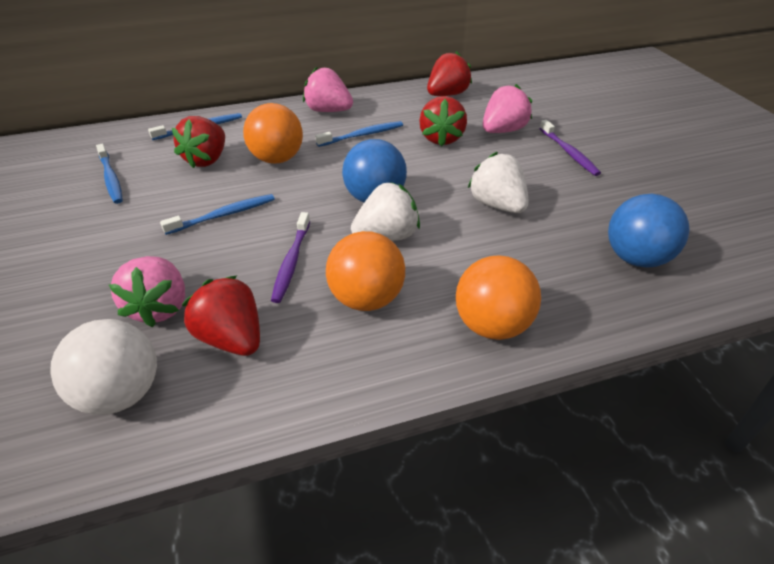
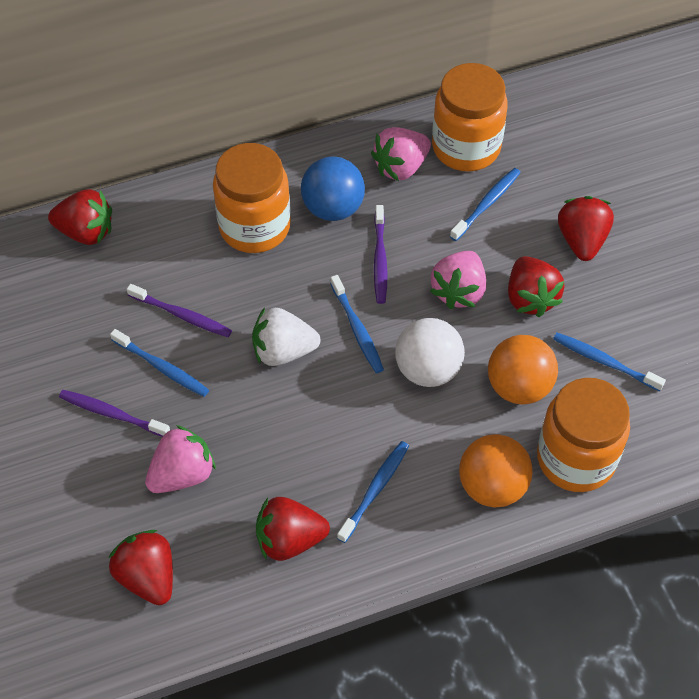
blue ball: [342,139,407,203] [608,194,690,268] = 2 -> [301,157,365,221] = 1
blue toothbrush: [96,144,123,204] [148,113,242,140] [160,194,275,235] [315,121,403,147] = 4 -> [110,329,209,397] [330,275,384,373] [337,441,409,543] [450,168,521,241] [553,333,666,391] = 5
orange ball: [243,103,303,164] [326,231,405,311] [456,255,541,340] = 3 -> [459,434,533,508] [488,335,558,405] = 2
orange jar: none = 0 -> [213,143,291,253] [432,63,508,171] [537,378,630,492] = 3
purple toothbrush: [271,212,310,303] [539,120,601,176] = 2 -> [59,390,170,437] [127,284,232,337] [374,205,388,304] = 3
red strawberry: [172,116,225,168] [182,275,260,356] [419,96,467,147] [427,51,472,96] = 4 -> [48,189,112,245] [109,530,173,605] [256,497,330,561] [508,256,564,317] [558,196,614,261] = 5
white strawberry: [351,182,420,241] [468,152,529,213] = 2 -> [252,308,320,366] = 1

